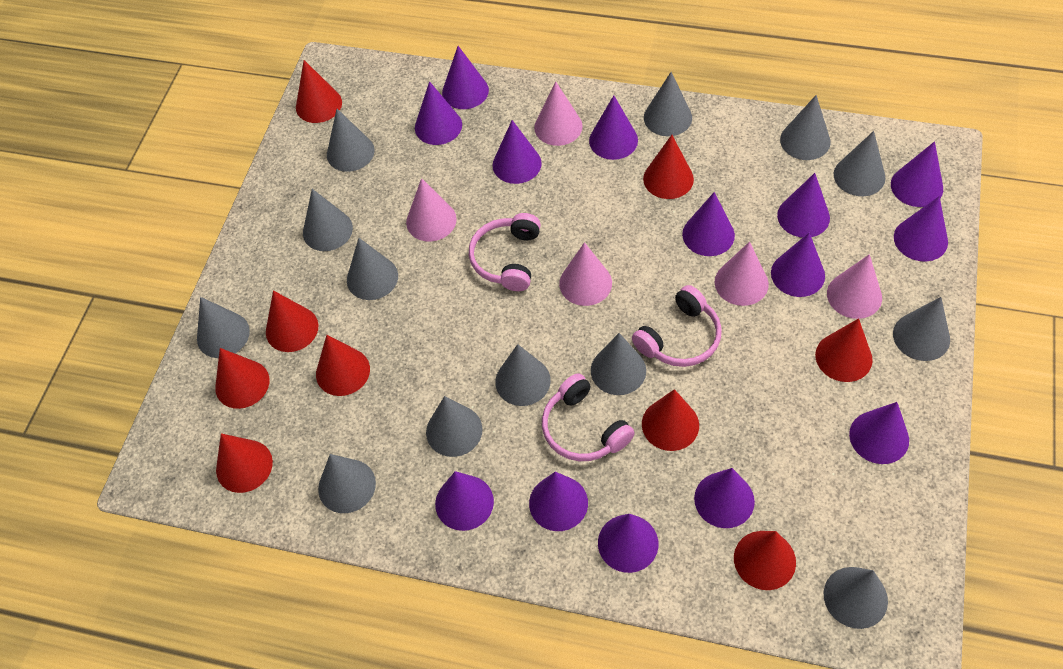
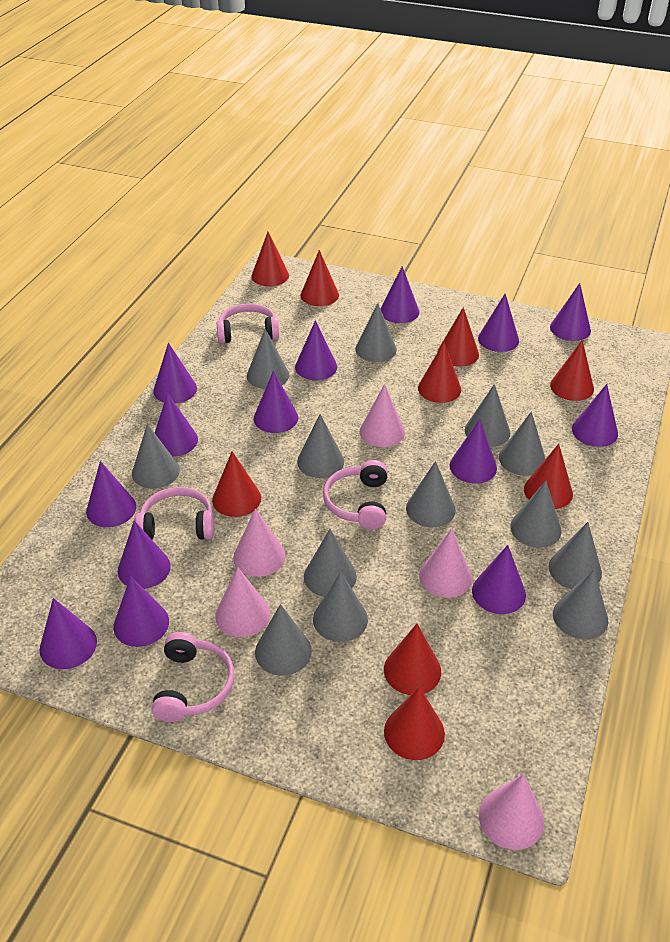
pink headphones: [469,213,541,291] [542,373,635,461] [632,285,722,367] = 3 -> [135,487,214,540] [152,632,234,722] [217,304,279,344] [323,460,388,530] = 4

